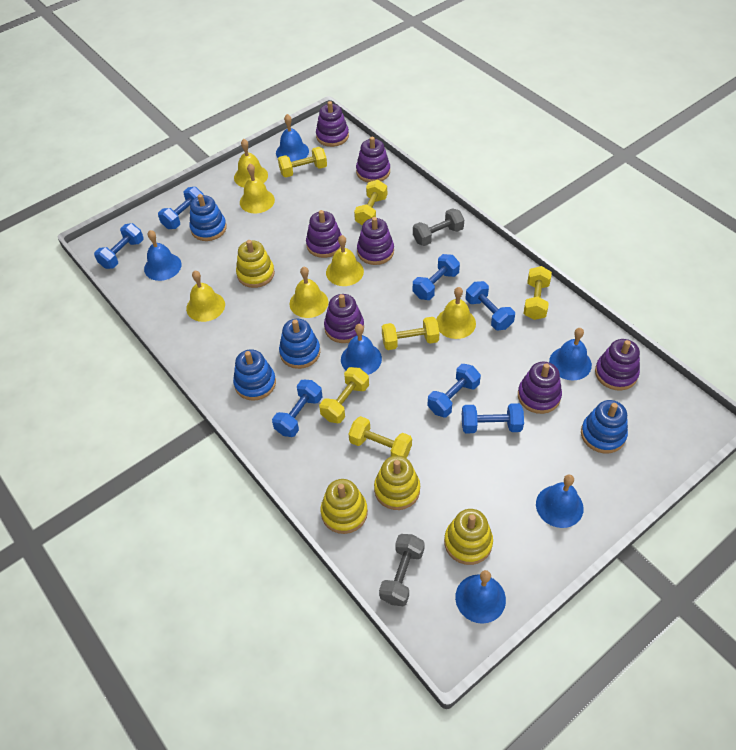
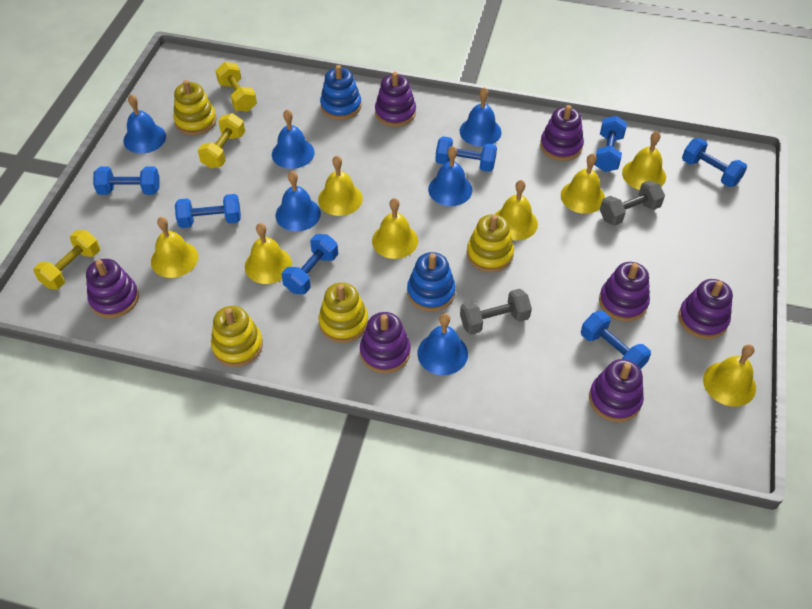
blue stacking toy: [189,194,227,241] [233,350,276,401] [279,319,320,369] [581,400,628,453] = 4 -> [320,65,361,120] [407,252,456,311] = 2
yellow bell: [186,271,225,322] [234,139,268,187] [240,164,275,213] [290,267,328,318] [326,235,364,286] [436,287,476,339] = 6 -> [151,217,198,278] [245,223,292,284] [318,156,363,216] [372,198,418,259] [495,180,538,240] [561,153,605,214] [622,131,666,190] [703,344,756,407] = 8
yellow dumbbell: [278,147,327,177] [319,367,369,423] [349,416,412,458] [354,180,387,225] [382,317,440,350] [524,266,552,320] = 6 -> [33,230,100,290] [198,113,245,168] [215,62,257,112] = 3

